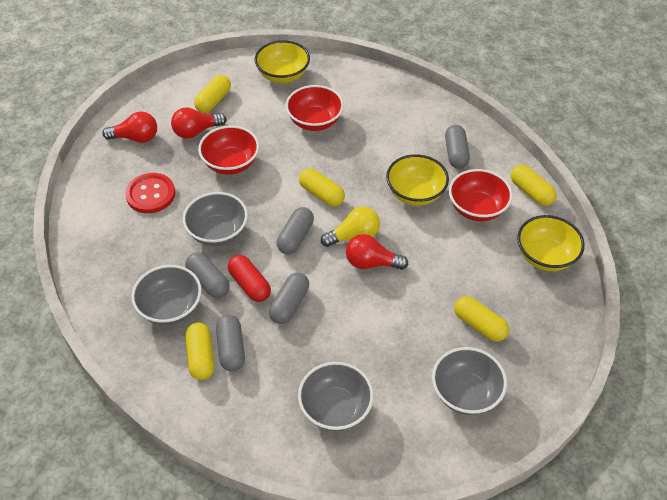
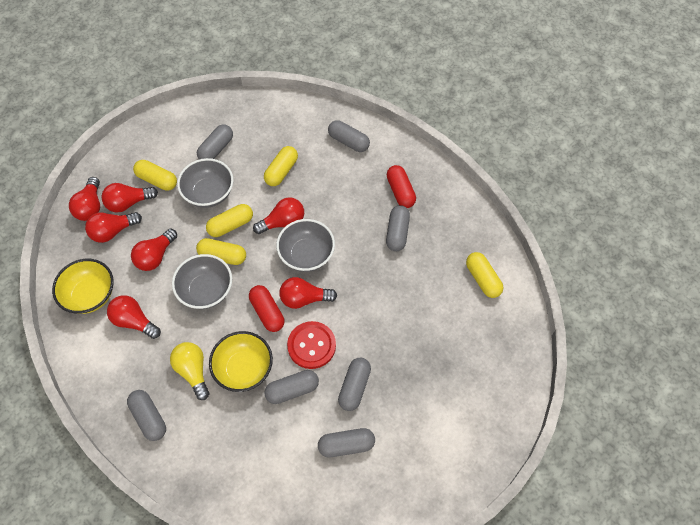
grey bowl: [131,265,202,325] [183,192,248,246] [298,362,374,431] [432,347,507,415] = 4 -> [172,254,232,309] [177,158,234,208] [276,219,335,272] = 3
grey capsule: [185,252,230,298] [216,314,245,372] [269,273,309,324] [277,207,314,254] [445,125,470,169] = 5 -> [127,390,166,441] [197,124,233,159] [264,370,319,404] [318,428,375,457] [328,120,370,152] [338,358,371,411] [386,205,410,251] = 7
red bowl: [198,126,259,175] [286,85,344,131] [449,169,513,221] = 3 -> none = 0
red capsule: [228,255,271,302] = 1 -> [249,285,284,332] [387,165,416,208] = 2
red light bulb: [102,112,157,143] [171,107,226,139] [346,234,408,270] = 3 -> [69,177,100,221] [85,212,142,243] [102,183,158,212] [107,296,161,339] [131,229,177,271] [253,197,304,234] [279,277,337,309] = 7
yellow bowl: [255,40,310,83] [386,154,449,206] [517,215,585,271] = 3 -> [52,259,114,314] [209,331,273,392] = 2

